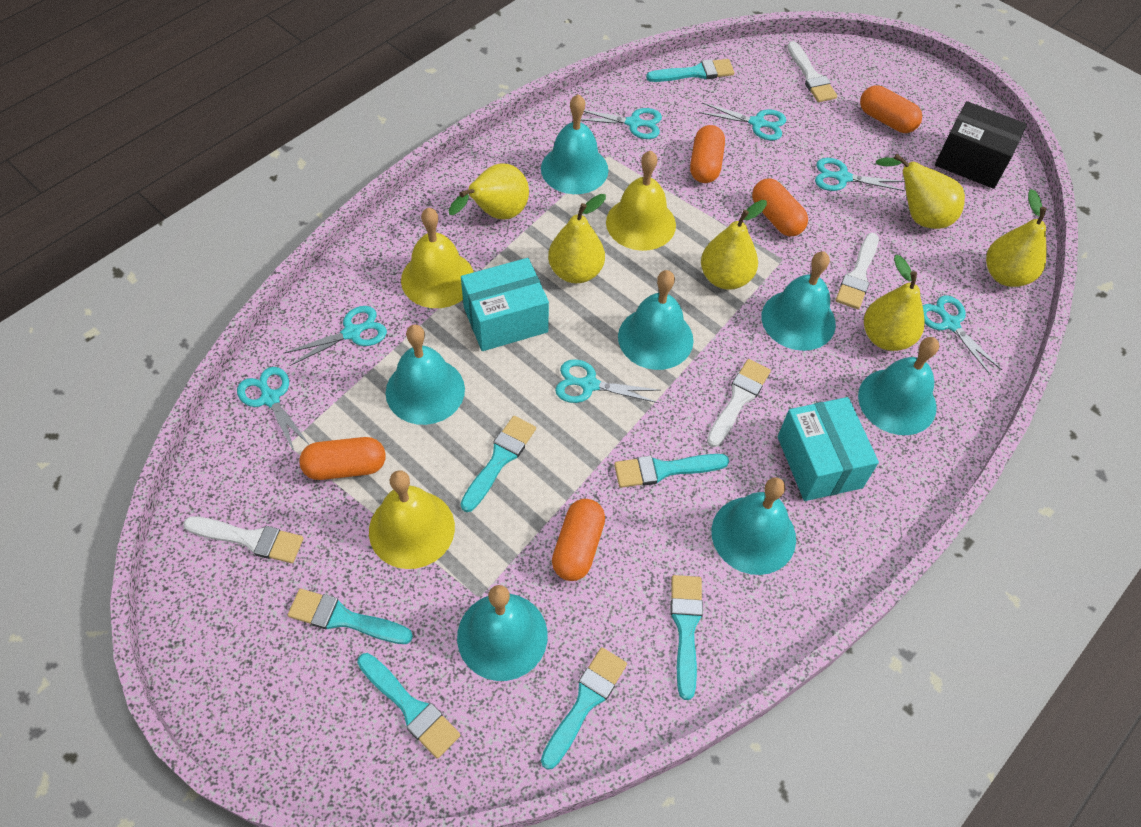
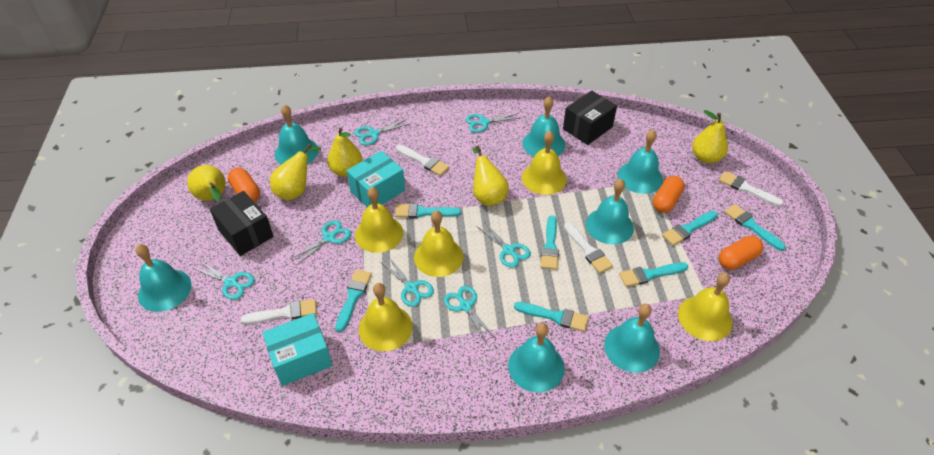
black box: [935,101,1027,189] = 1 -> [210,191,274,256] [563,90,617,145] = 2
orange capsule: [299,437,386,480] [552,499,605,581] [690,125,725,183] [752,178,808,236] [860,85,922,133] = 5 -> [228,168,260,202] [653,176,685,213] [719,236,763,270] = 3
yellow bell: [369,470,455,569] [401,207,474,308] [606,150,676,251] = 3 -> [355,187,403,253] [359,283,413,351] [414,210,464,277] [522,131,567,195] [678,273,732,341] = 5
yellow pear: [448,164,529,219] [548,194,606,283] [701,200,767,290] [864,255,925,351] [876,154,965,229] [986,189,1047,287] = 6 -> [187,165,226,202] [270,143,321,200] [327,128,363,177] [473,146,509,206] [692,110,728,164] = 5

